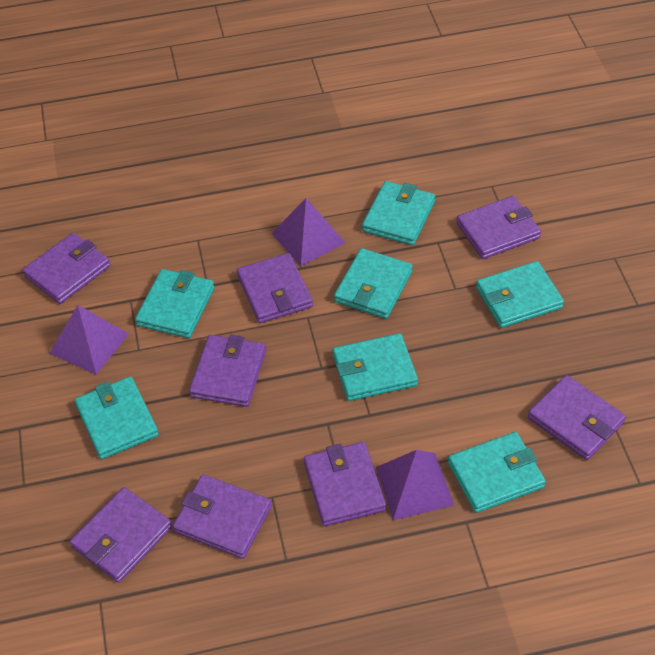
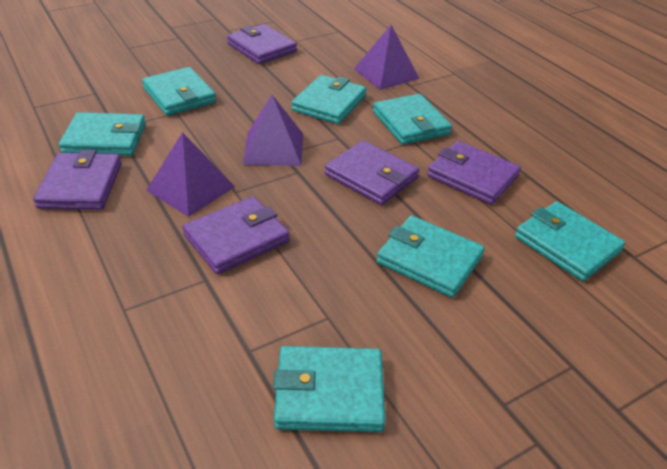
purple wallet: [23,233,110,304] [70,487,172,583] [173,474,272,559] [189,335,266,407] [237,253,313,323] [304,442,386,526] [456,196,541,259] [528,375,626,460] = 8 -> [33,150,122,210] [182,196,290,274] [227,24,297,64] [325,140,420,205] [427,141,521,205] = 5

